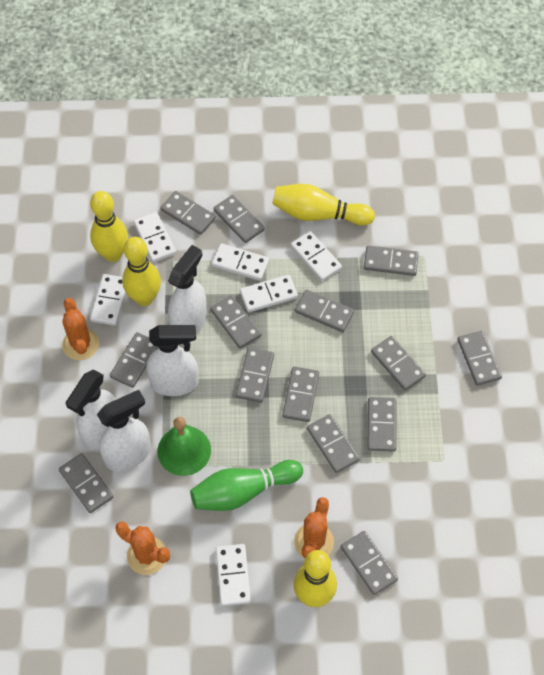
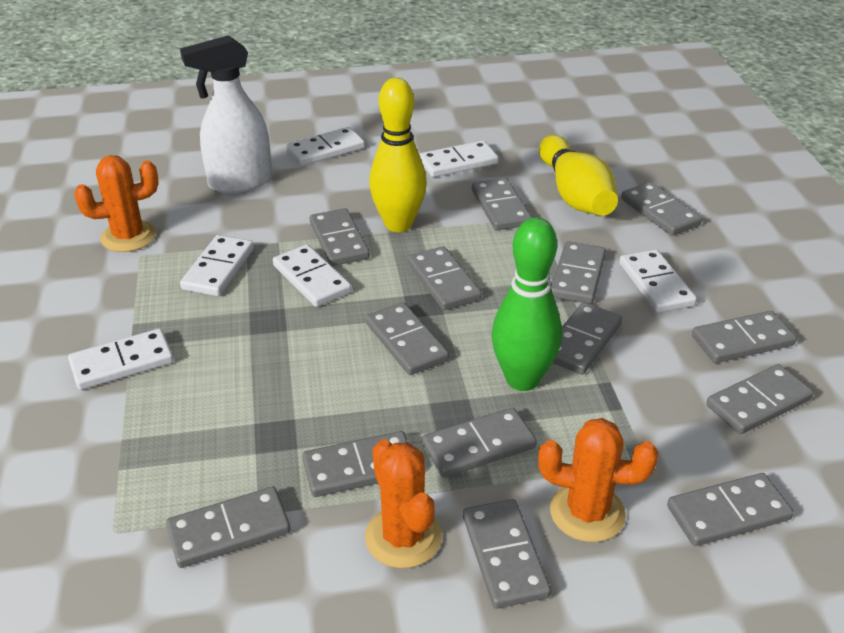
green bell: [158,417,211,476] = 1 -> none = 0
white spray bottle: [66,370,116,450] [97,390,151,471] [147,325,198,396] [168,245,207,334] = 4 -> [180,35,272,193] = 1
yellow bowling pin: [90,191,128,262] [122,237,161,306] [272,184,375,226] [293,550,337,607] = 4 -> [369,78,427,232] [539,135,618,216] = 2

